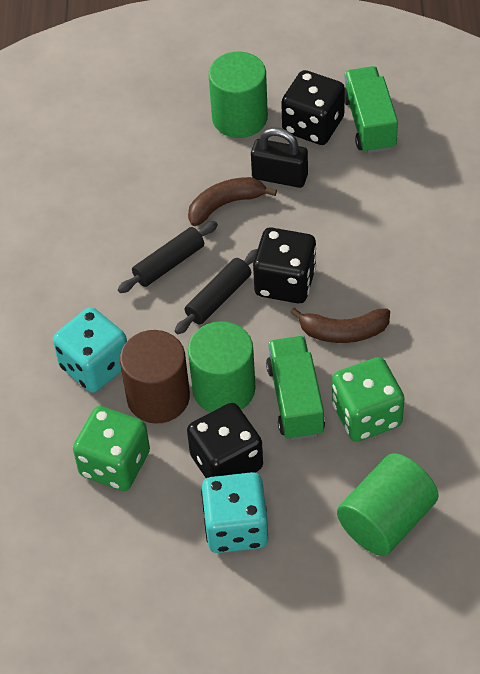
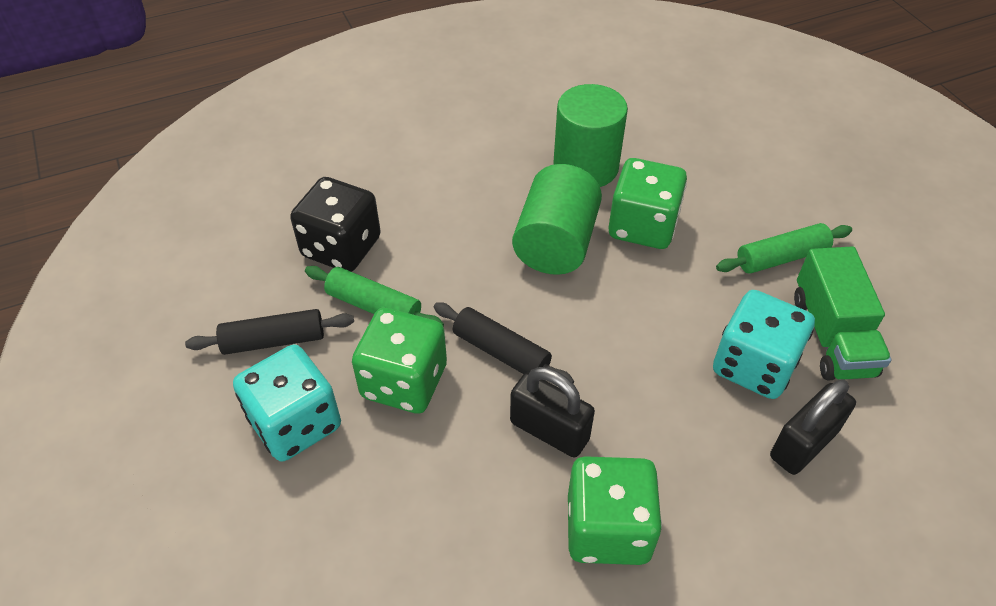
black dice: [187,403,263,478] [253,228,316,303] [281,70,345,145] = 3 -> [290,177,381,272] = 1
black padlock: [251,128,308,188] = 1 -> [510,367,595,457] [770,379,856,475] = 2
brown banana: [188,177,277,226] [290,308,390,343] = 2 -> none = 0
brown cylinder: [120,330,190,424] = 1 -> none = 0
green cylinder: [188,321,256,413] [209,52,268,138] [337,453,439,556] = 3 -> [512,164,602,275] [553,84,628,187] = 2
green dice: [73,406,150,491] [332,357,405,442] = 2 -> [352,308,447,414] [568,456,662,565] [608,158,687,249] = 3
green rolling pin: none = 0 -> [305,266,444,326] [716,223,852,274] = 2
green truck: [266,336,325,440] [345,66,398,154] = 2 -> [794,246,891,380] = 1

